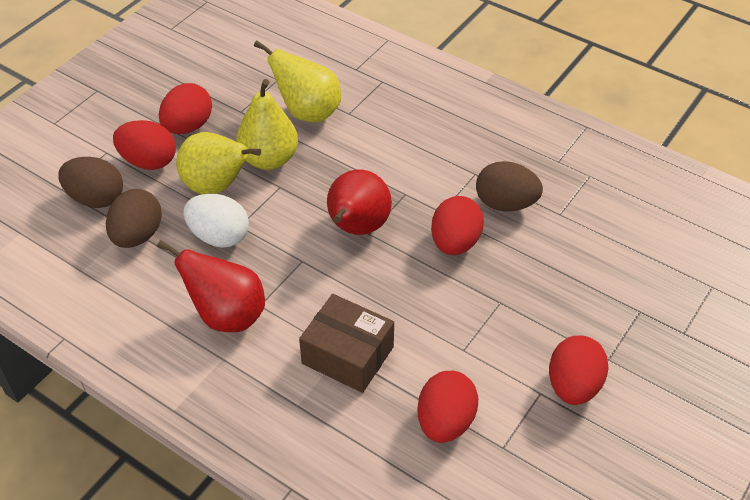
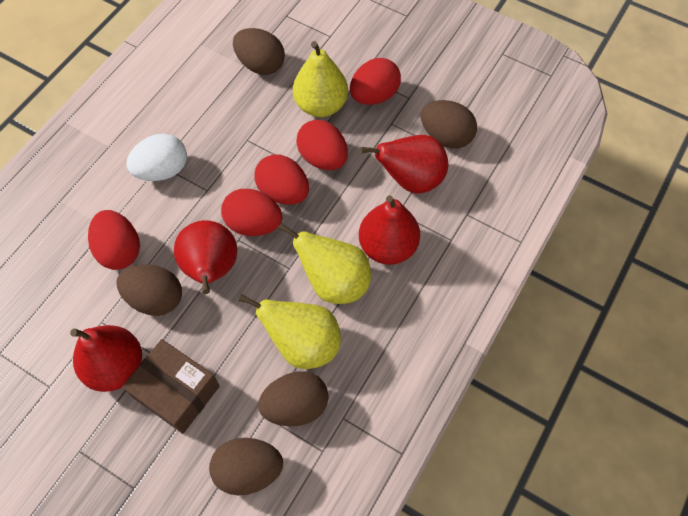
brown egg: [58,157,123,208] [106,189,162,248] [476,161,543,211] = 3 -> [116,264,182,316] [209,438,283,496] [233,28,285,75] [258,371,329,426] [421,100,477,148] = 5
red pear: [157,240,265,332] [327,170,392,235] = 2 -> [70,325,142,392] [174,220,237,294] [359,195,420,265] [360,135,448,194] = 4

